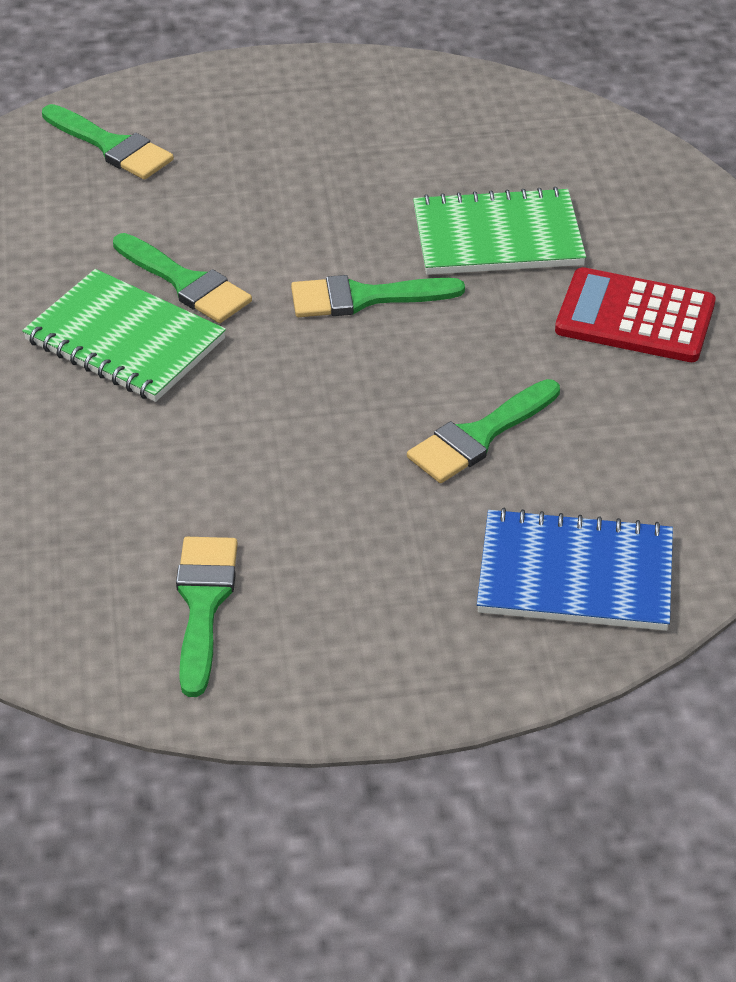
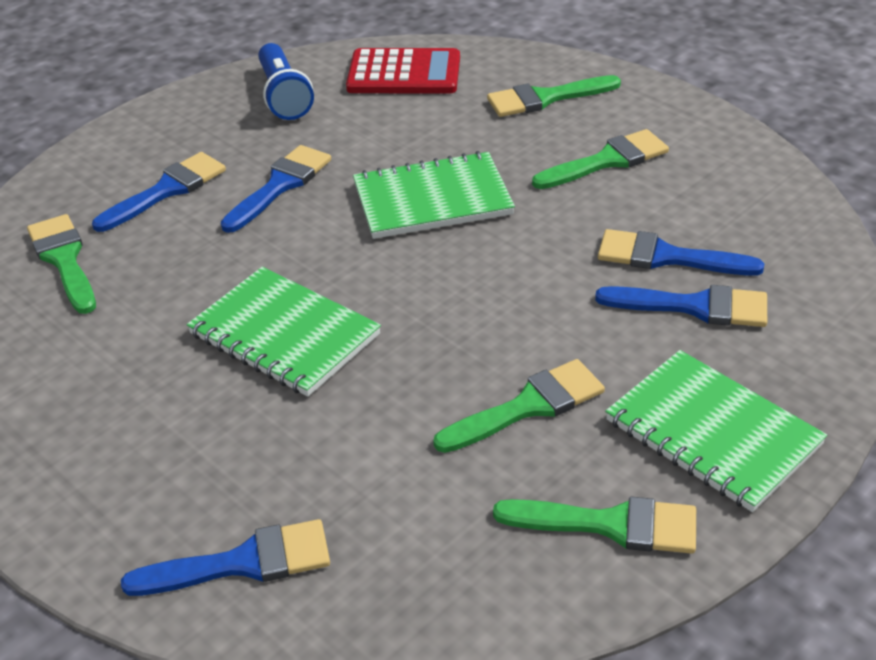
blue brush: none = 0 -> [92,152,226,232] [121,519,330,596] [221,145,331,233] [595,285,767,327] [598,229,765,276] = 5
blue flashlight: none = 0 -> [258,43,314,120] = 1
blue notebook: [477,508,673,631] = 1 -> none = 0
green notebook: [22,269,226,402] [413,187,586,275] = 2 -> [187,267,381,397] [353,151,515,239] [605,350,827,512] = 3

